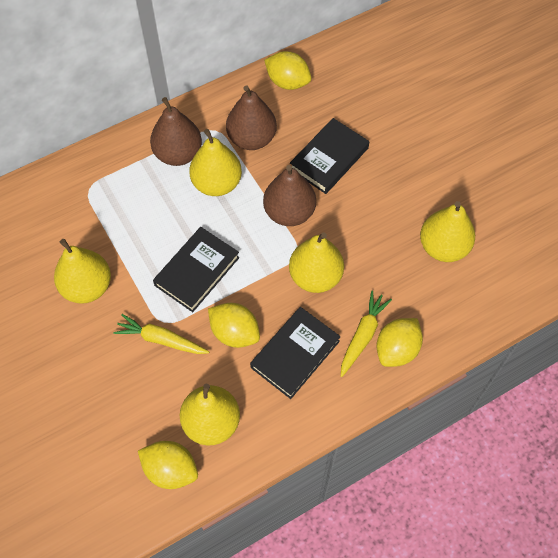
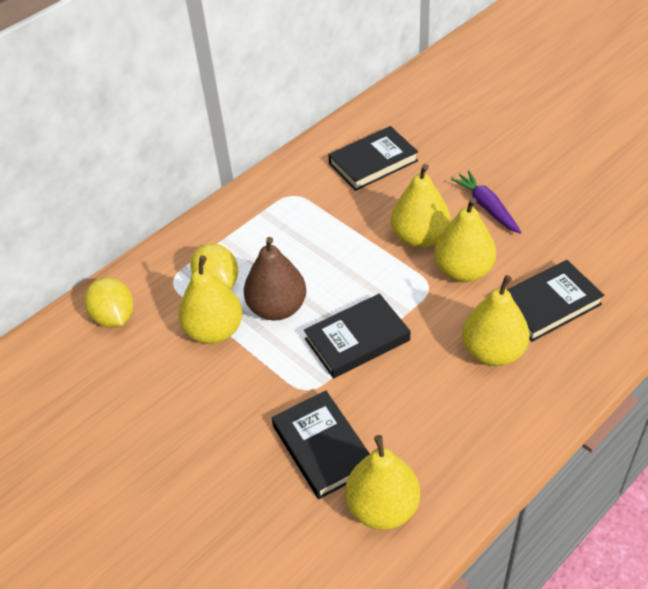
black book: [153,227,240,312] [250,307,341,399] [290,118,369,194] = 3 -> [272,391,370,499] [304,293,410,379] [328,126,418,191] [507,260,604,342] = 4
brown pear: [150,97,202,166] [226,85,277,150] [263,165,316,226] = 3 -> [244,237,306,320] = 1
purple carrot: none = 0 -> [451,170,521,234] = 1
yellow carrot: [113,314,209,354] [341,290,392,377] = 2 -> none = 0
yellow lemon: [138,441,198,489] [208,303,260,348] [264,51,311,90] [377,318,423,367] = 4 -> [85,277,134,328] [190,243,238,289] = 2

